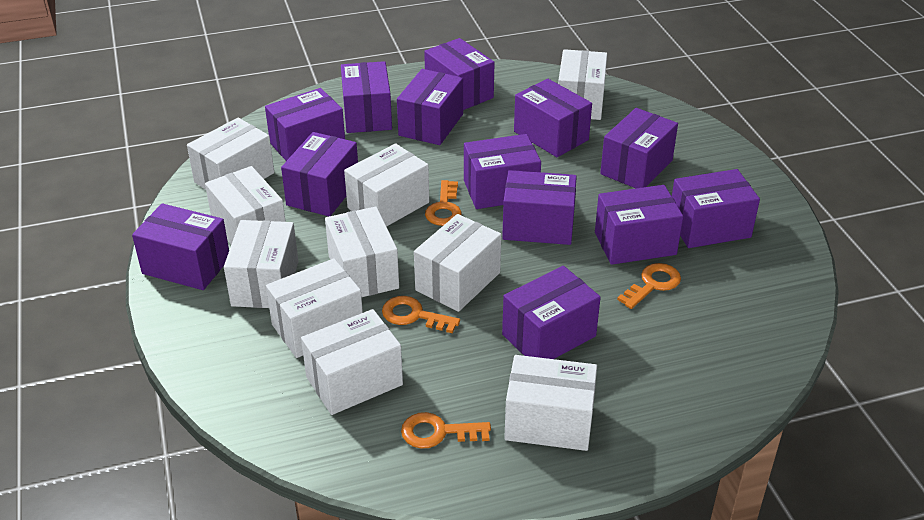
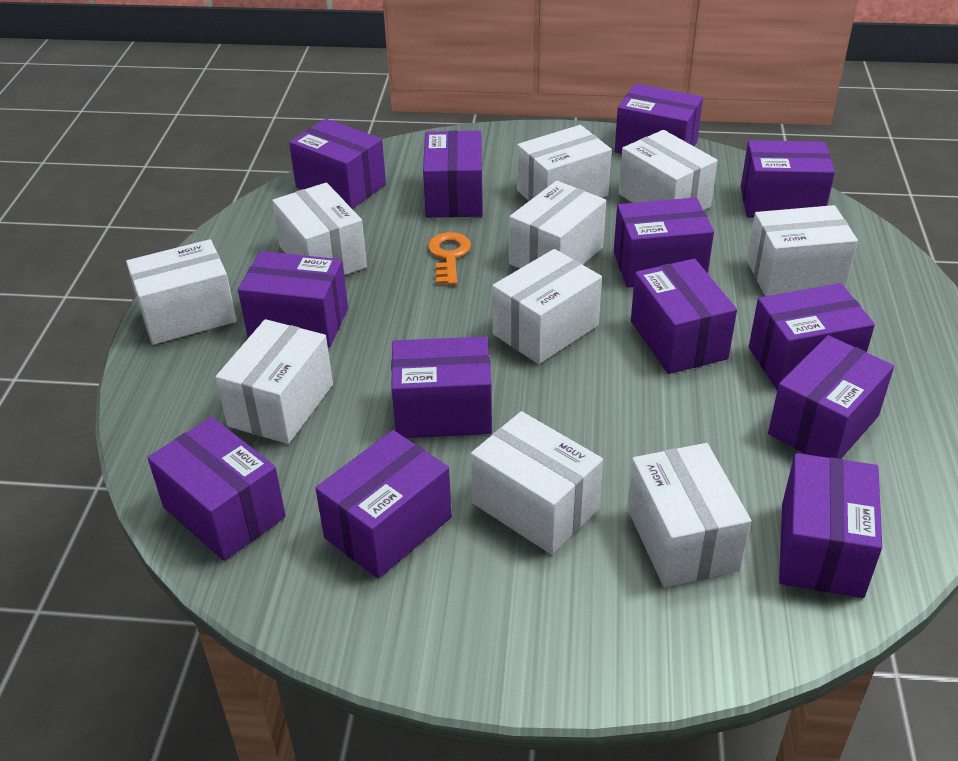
orange key: [382,296,460,333] [401,412,491,449] [425,180,462,226] [617,263,681,309] = 4 -> [428,232,471,285] = 1

